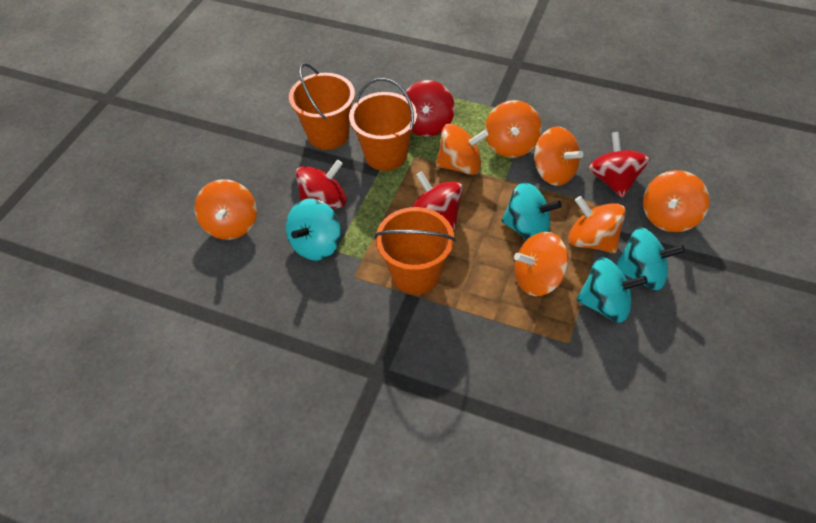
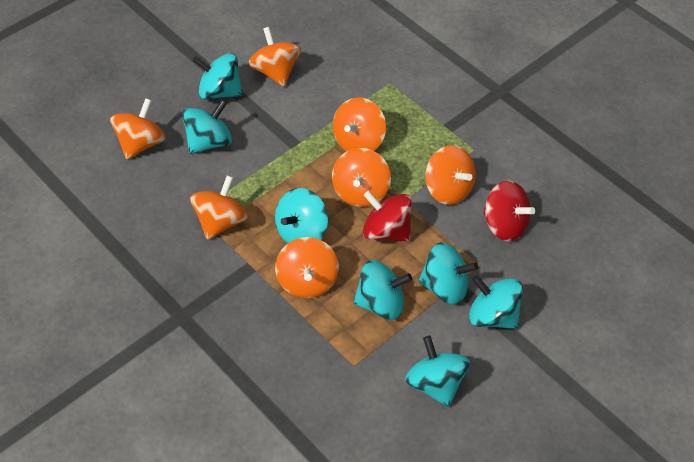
orange bucket: [289,63,355,150] [349,78,417,171] [375,207,456,295] = 3 -> none = 0
red spinning top: [296,160,347,209] [403,80,455,136] [412,171,463,230] [588,132,650,198] = 4 -> [363,191,412,242] [483,180,535,242] = 2
turquoise spinning top: [286,198,341,261] [501,182,562,240] [576,257,648,323] [616,227,685,290] = 4 -> [182,99,232,154] [192,53,243,100] [275,188,328,243] [353,260,412,320] [405,336,470,407] [418,242,478,305] [469,275,523,329] = 7

